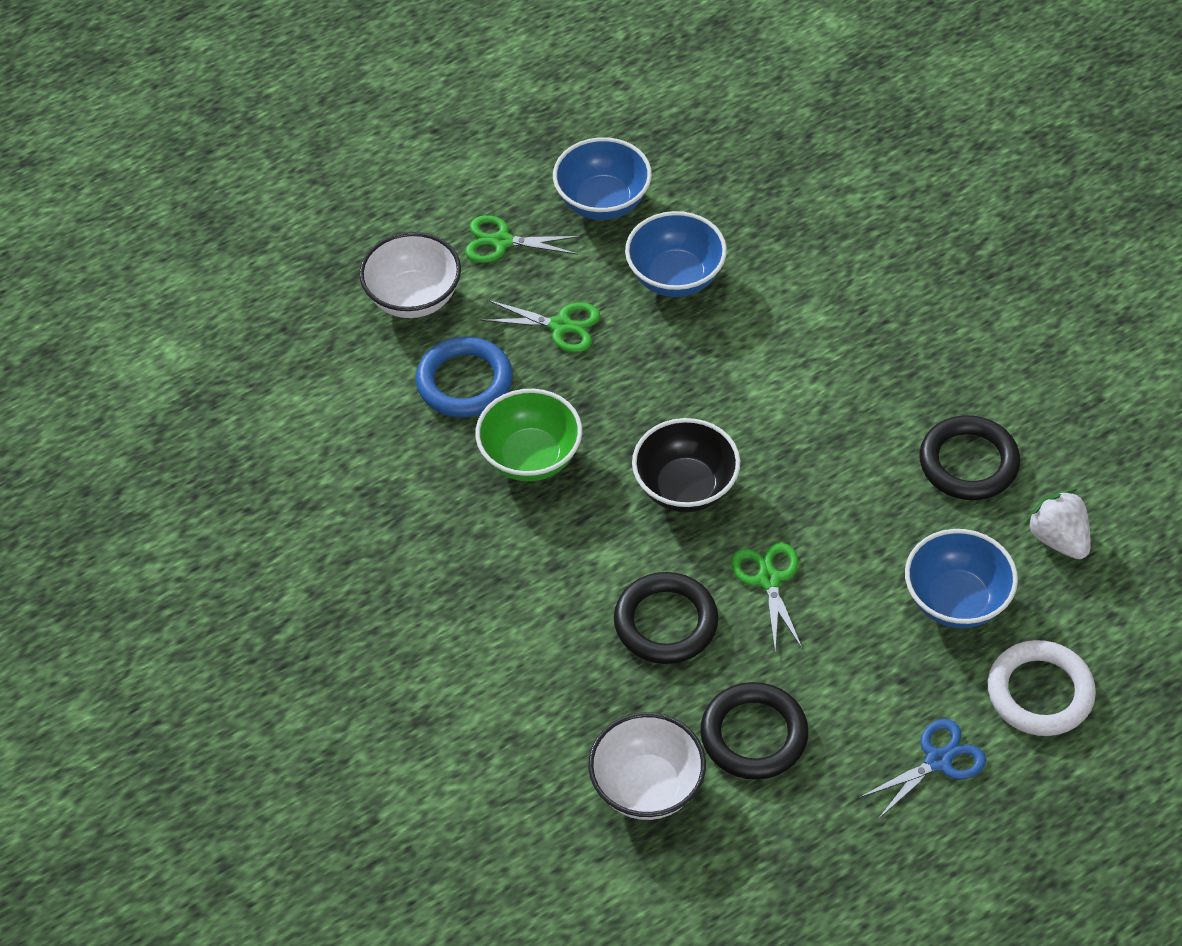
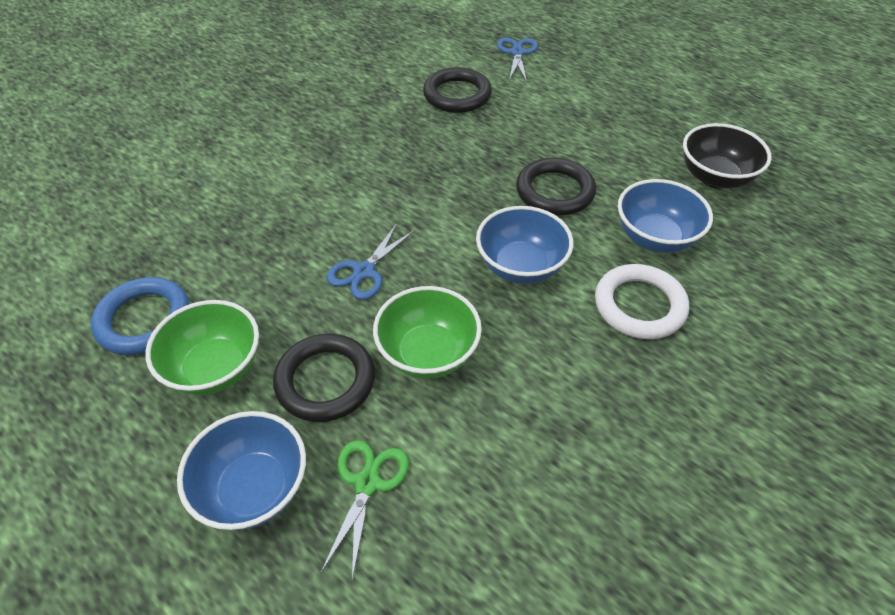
blue scissors: [859,719,986,819] = 1 -> [327,223,415,300] [497,38,538,82] = 2
green bowl: [475,389,582,481] = 1 -> [145,300,259,395] [373,286,482,379] = 2
green scissors: [465,215,581,263] [481,300,601,352] [731,543,802,650] = 3 -> [321,440,409,580] = 1
white bowl: [359,232,461,318] [588,712,706,820] = 2 -> none = 0
white strawberry: [1025,489,1091,559] = 1 -> none = 0

